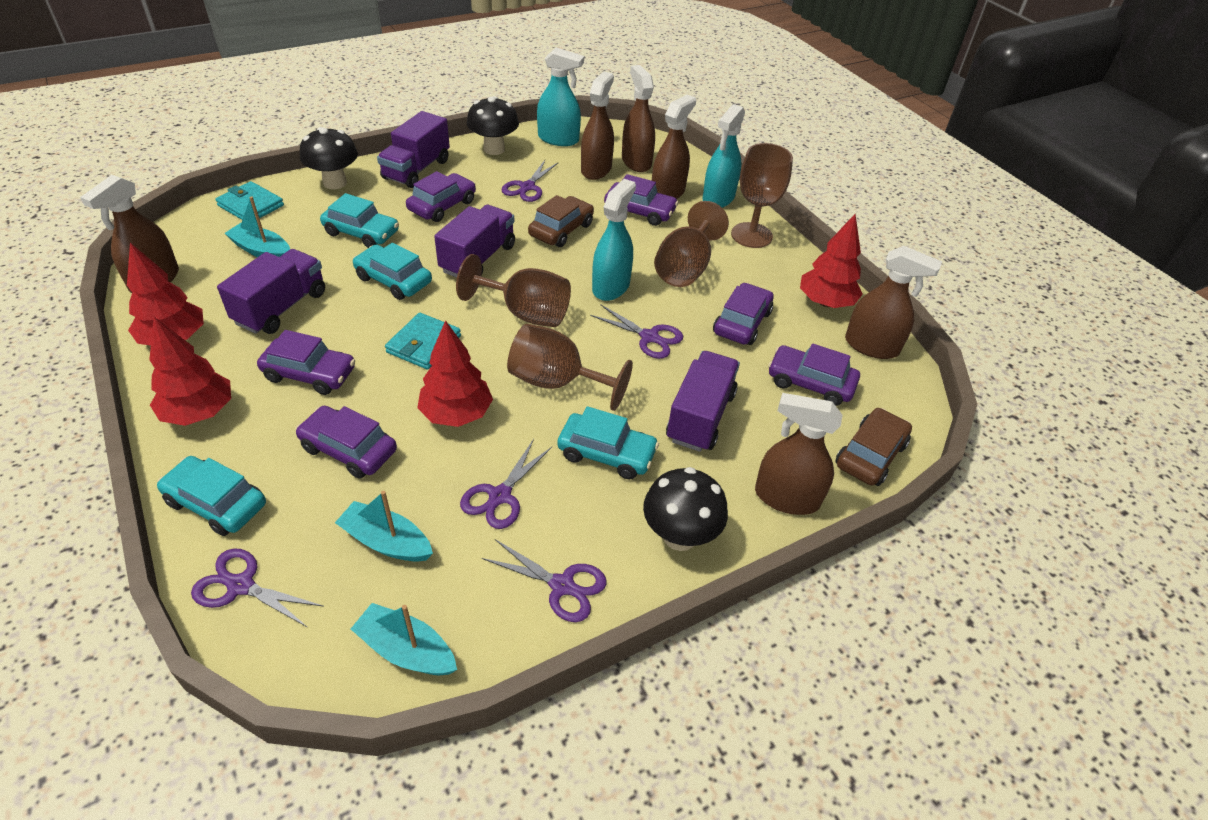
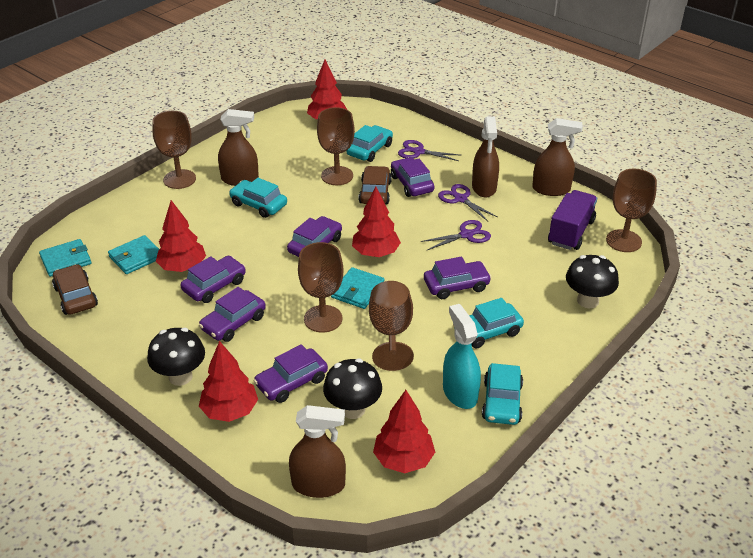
brown goblet: [456,254,571,327] [507,324,633,411] [654,201,729,287] [731,143,793,248] = 4 -> [152,111,196,189] [298,242,344,333] [317,107,355,185] [369,281,414,371] [606,169,657,252] = 5
brown spray bottle: [80,175,179,293] [581,71,614,180] [622,65,655,172] [652,95,696,199] [755,393,843,515] [845,246,942,359] = 6 -> [218,109,259,186] [289,405,346,498] [472,116,499,198] [532,118,583,196] = 4
purple scissors: [191,549,324,627] [460,439,552,529] [482,539,607,622] [502,160,559,202] [590,305,683,359] = 5 -> [398,140,459,161] [421,220,491,250] [438,184,497,221] = 3
purple truck: [217,249,325,334] [377,111,450,188] [434,205,515,278] [666,351,740,452] = 4 -> [548,190,597,250] = 1
red tree: [127,243,204,346] [149,317,231,426] [417,320,493,427] [800,214,863,308] = 4 -> [156,200,206,272] [199,341,258,422] [307,60,347,119] [352,187,401,257] [373,390,435,473] = 5
turquoise boat: [224,197,290,257] [335,491,433,562] [351,603,457,675] = 3 -> none = 0
turquoise spray bottle: [537,48,584,146] [592,179,636,301] [703,104,745,208] = 3 -> [443,304,481,409] = 1
turquoise wallet: [215,181,284,220] [385,313,461,370] = 2 -> [39,239,91,277] [108,235,159,274] [331,267,385,309] = 3

